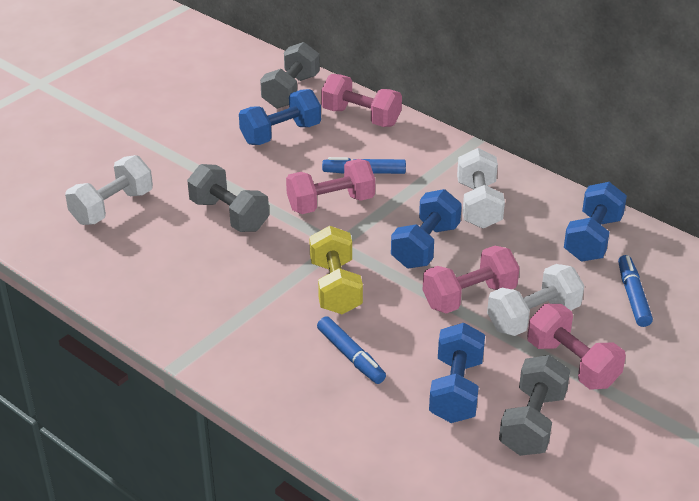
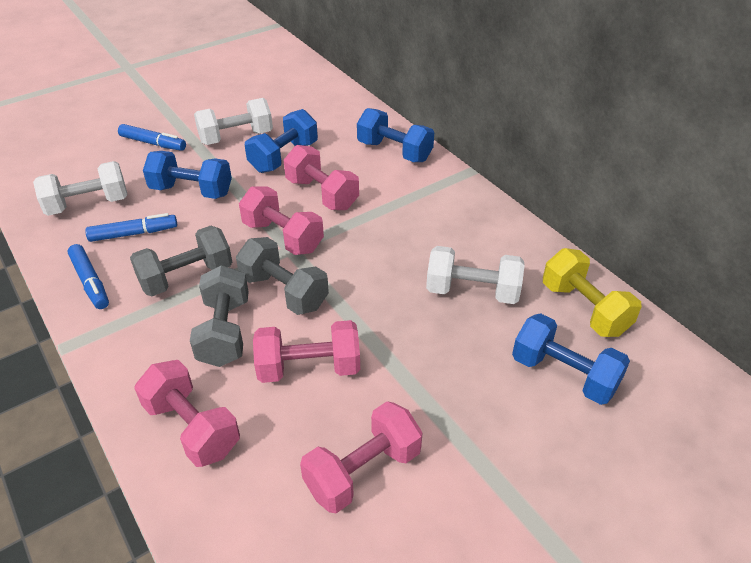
pink dumbbell: [286,159,375,214] [321,74,402,127] [423,246,519,313] [527,304,626,390] = 4 -> [134,360,240,467] [239,186,324,255] [253,320,360,383] [284,145,359,210] [300,401,423,513] = 5

